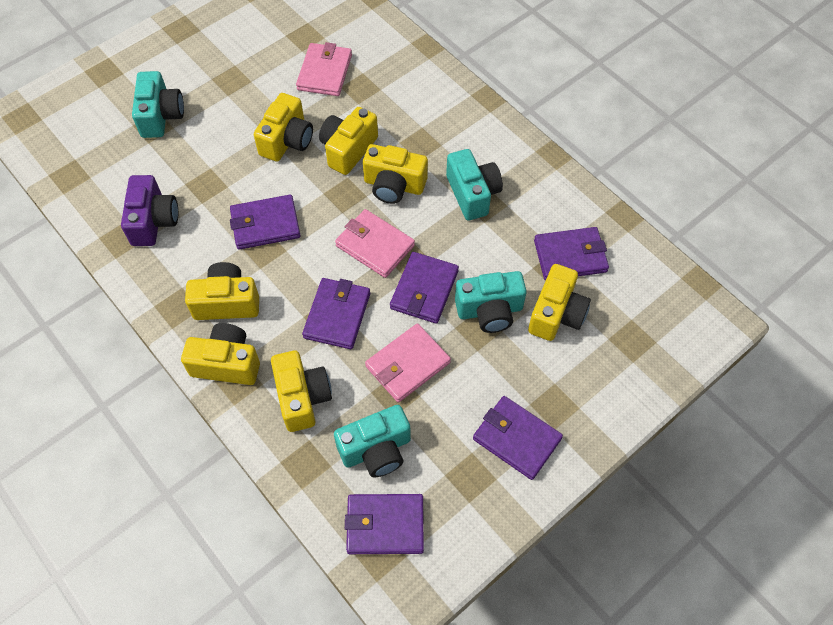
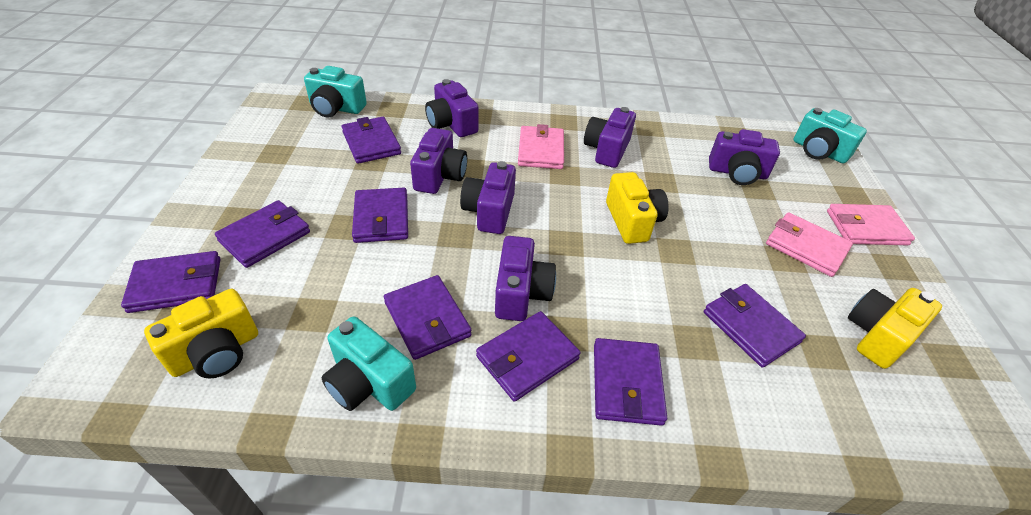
purple camera: [121,175,178,246] = 1 -> [410,128,467,194] [425,79,479,137] [460,161,516,234] [495,236,556,321] [584,107,636,168] [709,129,780,185] = 6
purple wallet: [230,195,301,250] [302,278,370,349] [345,494,424,554] [390,252,459,324] [473,396,563,480] [534,227,609,281] = 6 -> [121,251,220,313] [215,200,310,268] [342,117,401,164] [352,188,408,243] [384,275,471,360] [476,311,581,402] [594,338,667,426] [704,284,806,368] = 8
turquoise camera: [132,71,184,138] [334,405,411,477] [446,149,503,220] [455,271,527,333] = 4 -> [304,66,367,118] [322,316,416,411] [793,108,867,163] = 3
yellow camera: [181,323,260,385] [185,262,259,320] [254,93,313,162] [271,351,332,432] [319,107,378,175] [363,144,428,204] [528,264,591,341] = 7 -> [144,289,258,379] [606,172,669,244] [848,288,942,369] = 3

